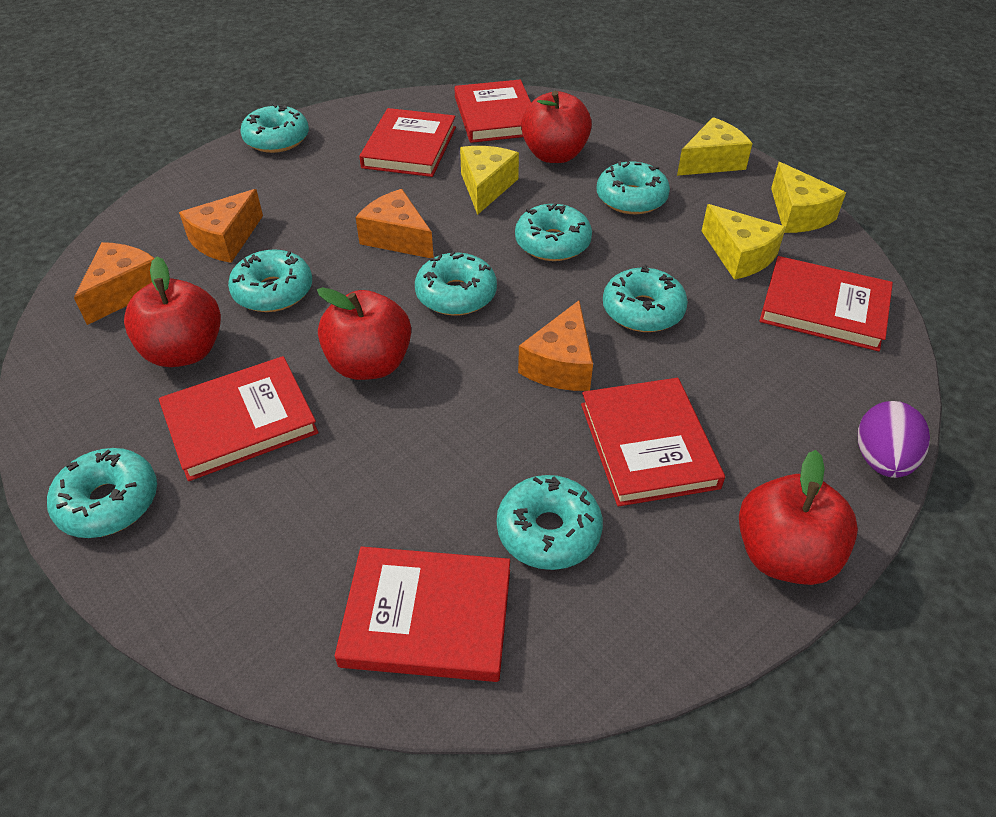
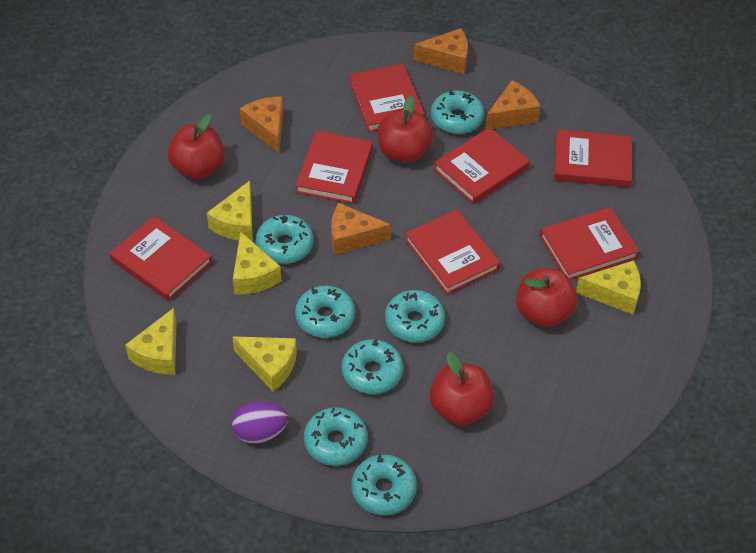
red book: [159,356,319,481] [335,547,510,682] [359,108,456,177] [455,80,531,143] [581,378,725,506] [759,256,893,351] = 6 -> [110,216,212,301] [296,131,373,204] [349,64,425,132] [405,209,500,295] [434,127,530,204] [539,207,640,280] [554,130,632,187] = 7
turquoise donut: [47,448,157,538] [228,249,312,312] [240,104,309,153] [415,251,497,316] [497,475,603,570] [515,203,592,261] [597,161,670,214] [603,265,688,332] = 8 -> [256,215,314,264] [295,285,355,338] [304,407,368,466] [342,338,403,394] [351,454,417,515] [385,290,445,343] [431,90,484,134] = 7
yellow cheese: [460,146,519,215] [677,117,753,176] [702,204,786,280] [771,162,846,233] = 4 -> [125,308,177,375] [207,181,253,241] [232,336,297,391] [233,231,281,294] [576,260,641,315] = 5

